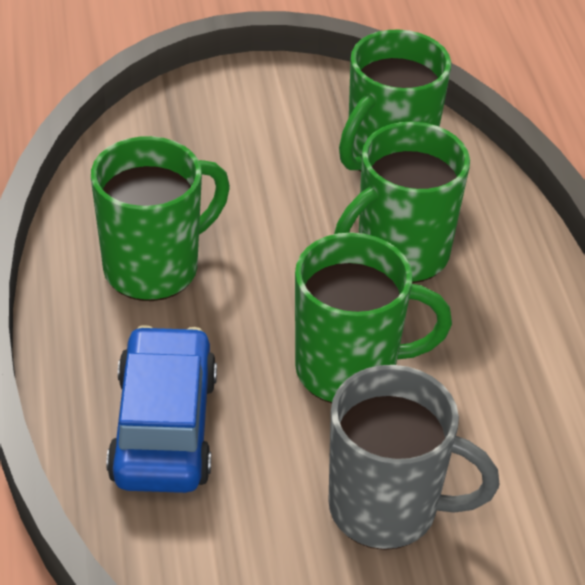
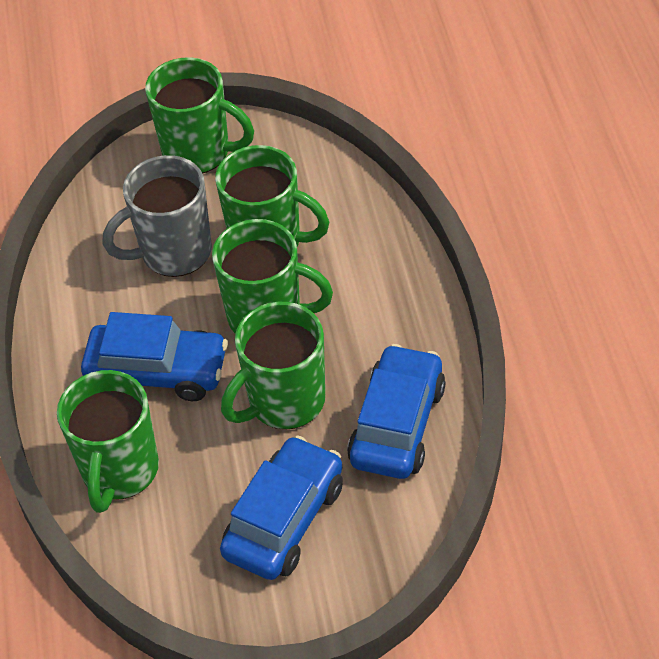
blue car: [107,325,217,493] = 1 -> [81,312,228,401] [220,435,343,580] [347,344,445,479] = 3
green mug: [91,136,230,301] [295,233,452,403] [334,122,470,283] [339,29,451,172] = 4 -> [57,370,159,513] [145,57,254,174] [212,219,333,334] [215,145,329,247] [221,302,325,430] = 5

